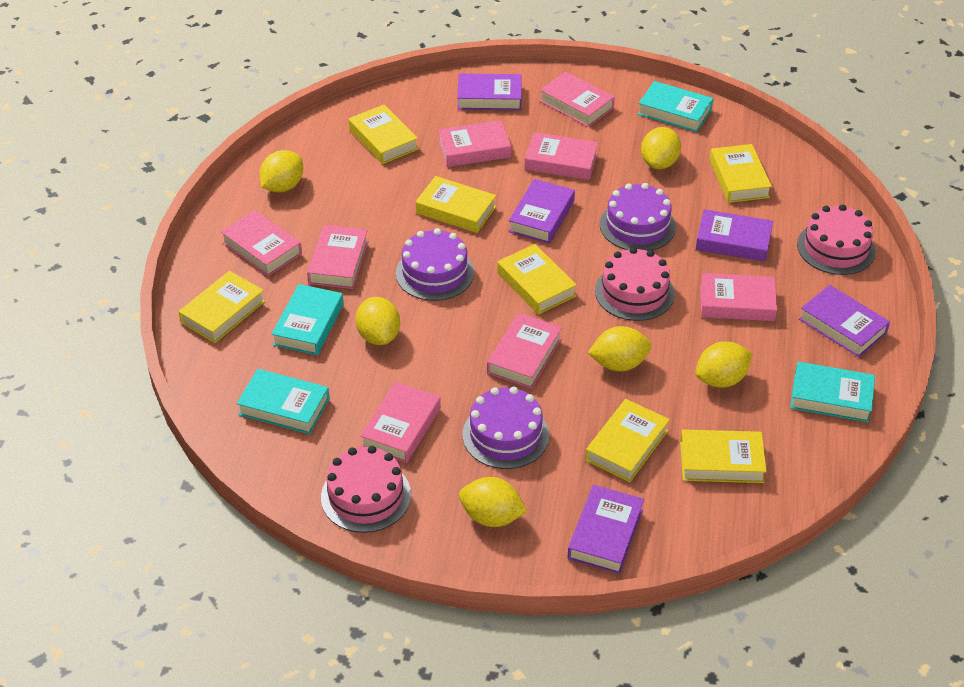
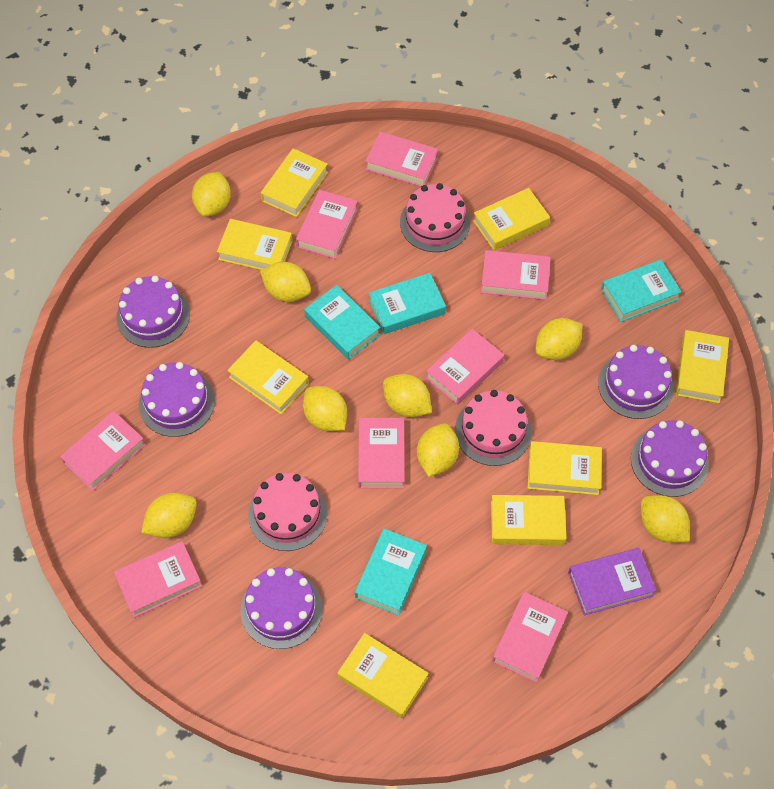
purple book: [457,73,522,110] [508,179,575,244] [568,485,644,574] [696,209,773,262] [799,285,890,357] = 5 -> [568,548,656,616] = 1
purple cake: [396,228,474,301] [462,387,549,469] [600,183,676,251] = 3 -> [116,276,190,348] [139,362,215,437] [241,567,323,649] [598,345,674,419] [631,420,709,497] = 5
yellow book: [178,271,265,343] [349,105,418,164] [416,176,496,233] [497,244,577,315] [585,399,670,482] [680,429,767,483] [709,144,772,203] = 7 -> [217,219,292,270] [227,340,309,414] [261,148,328,217] [338,633,429,718] [473,188,550,251] [491,495,567,545] [528,441,602,495] [675,330,729,403] = 8
yellow lemon: [259,150,303,193] [356,297,400,345] [459,477,527,527] [588,326,652,372] [641,127,681,169] [696,341,753,388] = 6 -> [141,493,197,538] [192,172,231,217] [260,262,311,302] [303,386,347,431] [383,374,432,417] [417,423,459,477] [535,318,583,360] [641,495,690,543] = 8

